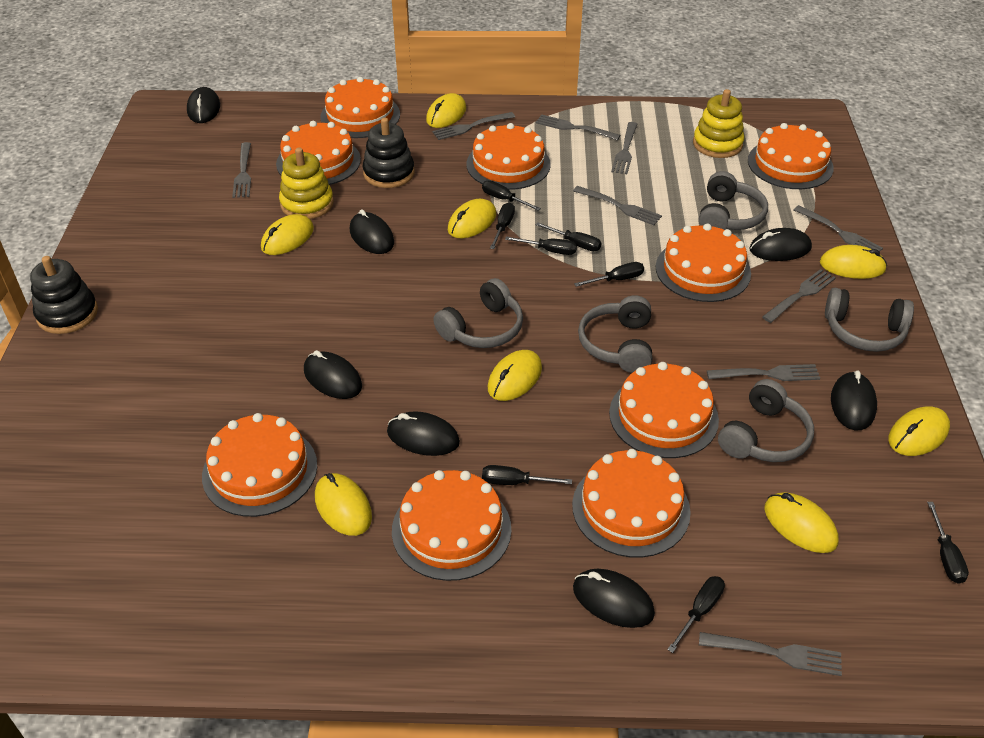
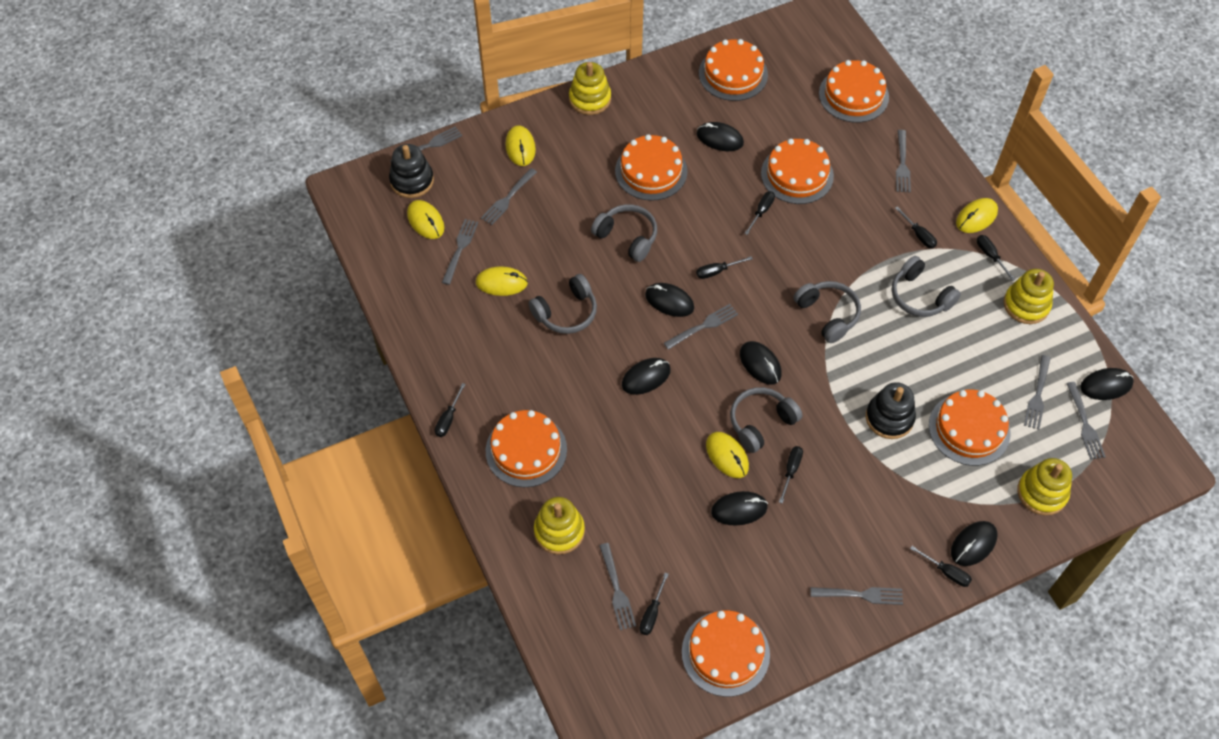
orange cake: [202,413,317,517] [276,121,361,185] [320,77,400,138] [392,470,511,581] [466,123,551,190] [572,449,691,558] [609,362,719,458] [656,224,751,302] [748,123,834,189] = 9 -> [486,410,567,487] [615,134,688,201] [682,610,770,697] [699,39,768,101] [761,139,834,204] [819,60,889,123] [929,390,1011,466] = 7
yellow mouse: [261,214,314,255] [315,473,372,536] [426,93,466,128] [448,199,496,238] [488,350,542,401] [764,492,839,553] [820,245,887,279] [888,406,950,456] = 8 -> [407,200,444,239] [475,266,528,296] [506,125,536,166] [706,432,749,478] [956,198,998,233] = 5
yellow stacking toy: [279,147,334,219] [693,89,744,158] = 2 -> [534,497,585,555] [569,62,611,115] [1004,269,1054,324] [1017,458,1072,515] = 4

